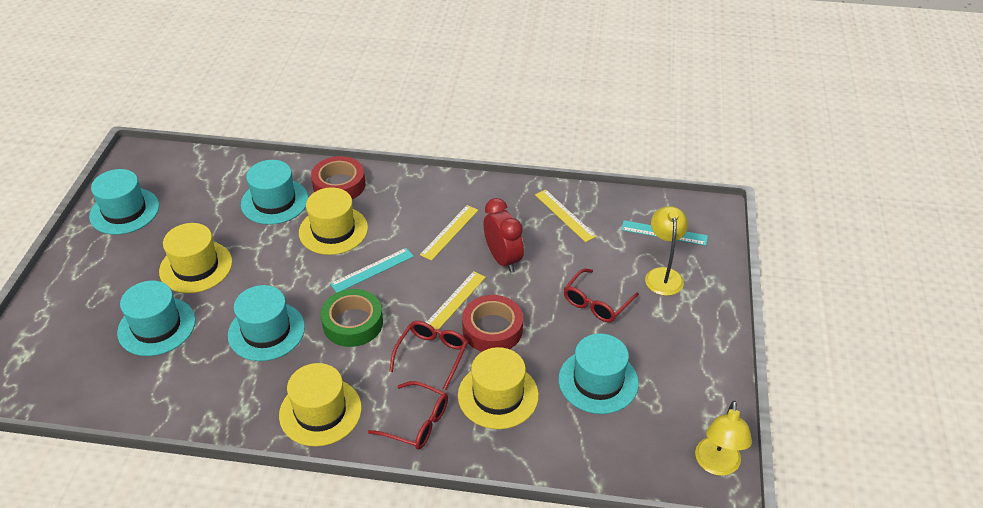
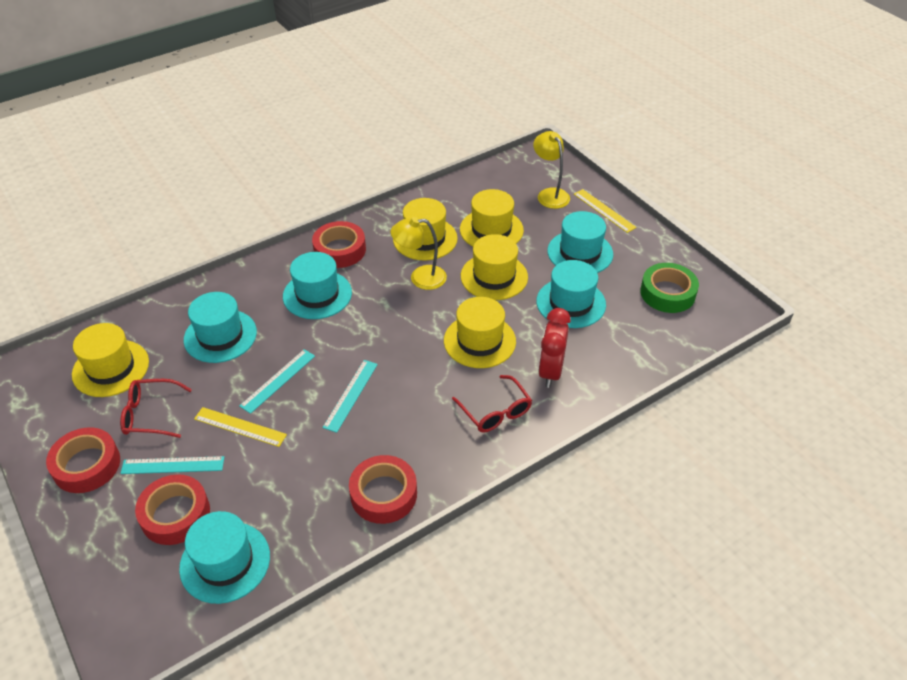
red glasses: [368,381,448,450] [389,321,468,390] [564,269,639,322] = 3 -> [120,379,192,438] [452,375,532,432] = 2
red tape: [311,156,365,199] [462,295,523,352] = 2 -> [46,427,120,493] [135,474,210,545] [312,221,366,268] [349,455,417,524] = 4
turquoise ruler: [330,248,414,293] [621,220,708,246] = 2 -> [120,456,224,474] [239,349,315,414] [322,360,378,433] = 3
yellow hat: [159,223,232,293] [279,363,362,446] [299,187,368,255] [458,347,539,429] = 4 -> [72,323,149,397] [393,198,458,261] [444,297,516,368] [460,189,524,247] [461,234,528,300] = 5
yellow ruler: [420,205,478,261] [426,271,486,330] [535,190,597,242] = 3 -> [194,407,287,447] [574,189,637,233] = 2

